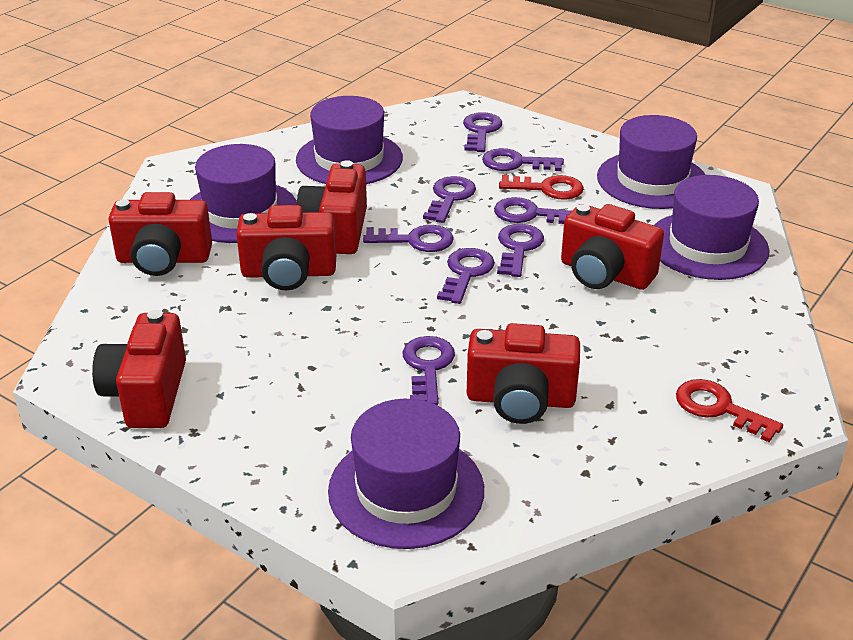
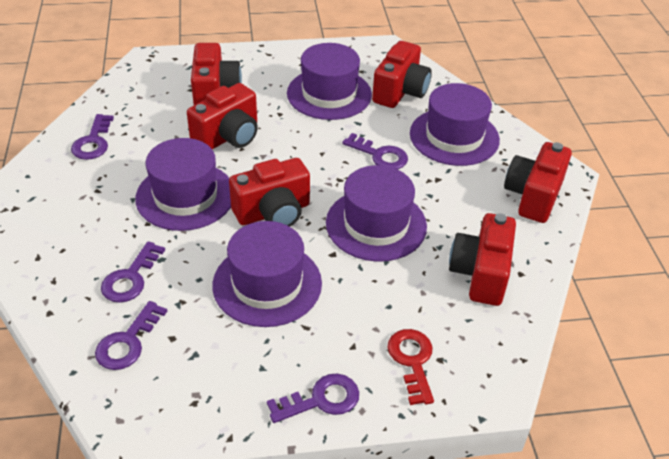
purple key: [363,225,454,252] [402,336,455,405] [423,176,476,223] [437,248,495,304] [463,112,502,152] [482,148,564,171] [494,197,571,224] [497,224,544,277] = 8 -> [71,114,114,160] [95,301,167,370] [101,241,165,303] [267,374,359,423] [342,133,408,169] = 5
red key: [499,175,584,200] [676,379,783,442] = 2 -> [388,329,434,405] = 1

